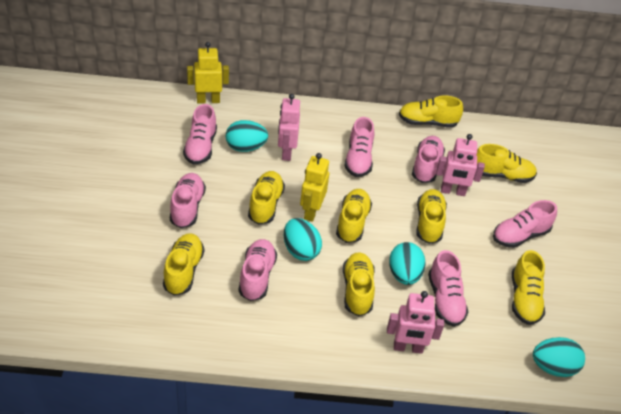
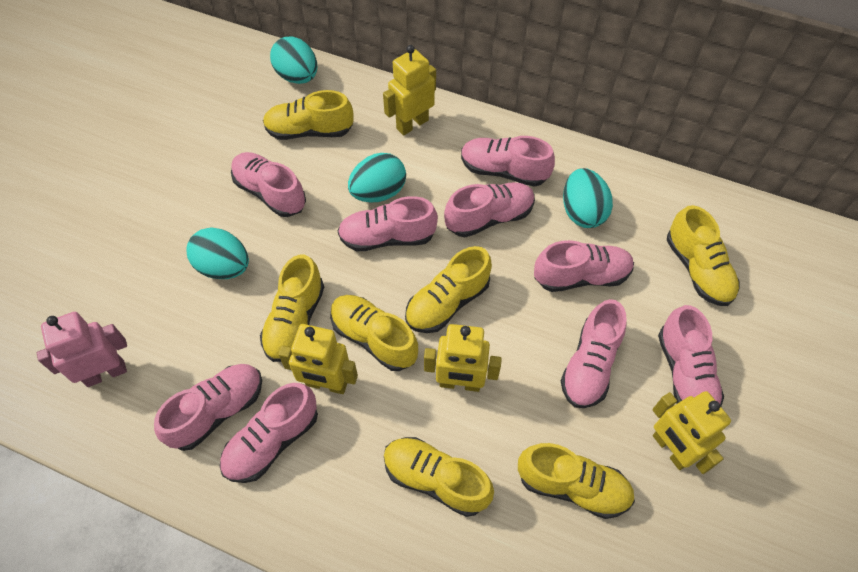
pink robot: [278,94,300,161] [387,291,444,354] [436,134,485,196] = 3 -> [37,312,127,387] = 1
pink shoe: [170,173,206,228] [183,104,217,164] [239,239,277,301] [344,117,374,177] [412,136,445,183] [428,250,468,327] [493,200,557,248] = 7 -> [154,364,262,451] [220,383,318,483] [231,152,306,217] [338,196,438,251] [444,182,535,237] [461,136,555,187] [534,240,634,292] [561,299,627,408] [658,305,724,406] = 9
yellow robot: [187,42,229,103] [300,153,329,222] = 2 -> [278,324,358,394] [383,45,436,136] [424,324,502,392] [652,391,731,474] = 4
yellow shoe: [163,233,204,296] [248,171,285,225] [336,189,372,243] [343,252,375,316] [399,96,463,127] [417,189,447,244] [477,144,537,183] [512,250,545,325] = 8 -> [260,255,324,362] [263,90,354,140] [330,295,418,371] [384,437,494,517] [405,246,492,333] [518,443,635,519] [667,205,739,306] = 7

